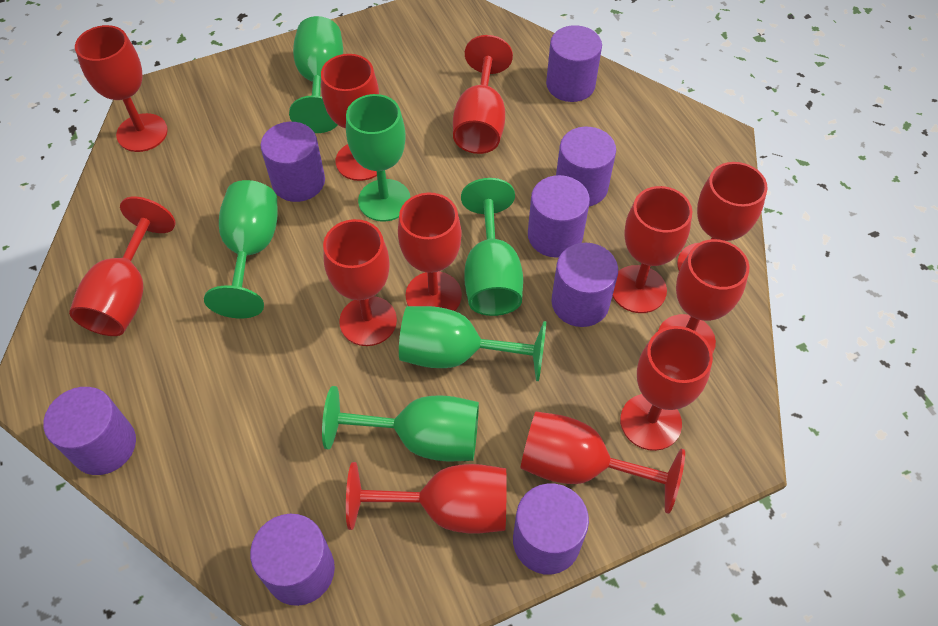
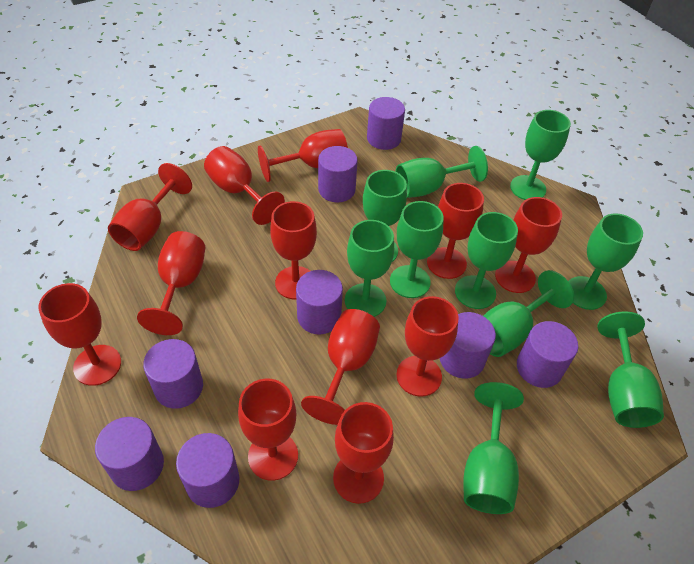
green goblet: [204,180,277,318] [289,16,343,133] [322,386,479,461] [346,94,411,222] [399,306,546,381] [461,178,523,316] = 6 -> [345,220,394,317] [363,170,407,262] [390,201,444,298] [395,146,488,198] [455,212,518,309] [463,382,524,514] [483,270,574,357] [510,110,571,200] [568,213,643,310] [597,312,664,428] = 10

